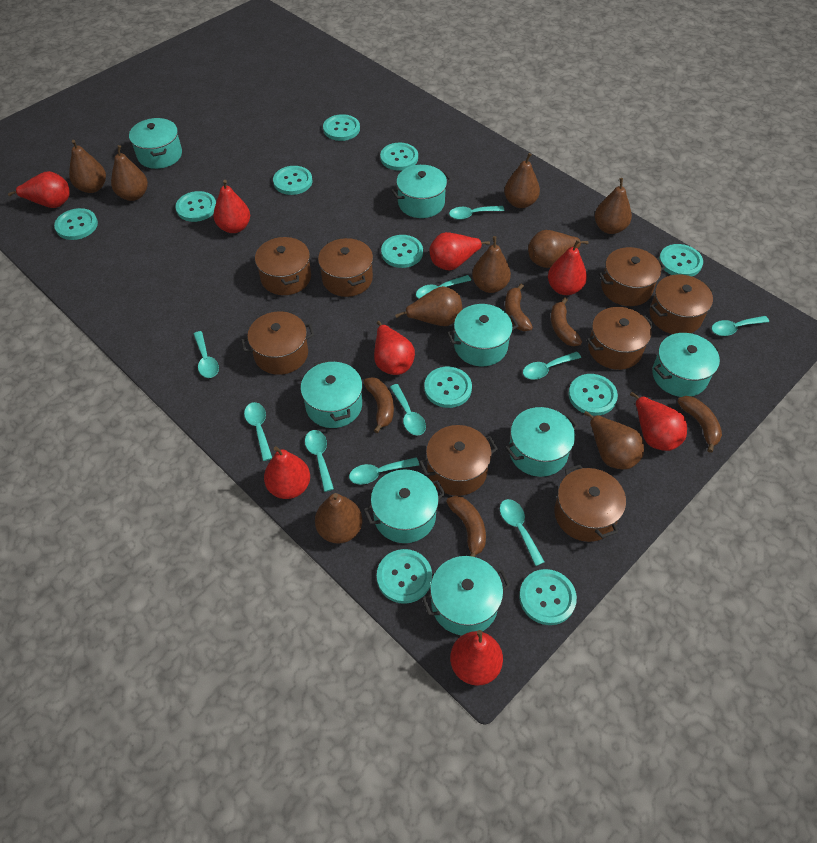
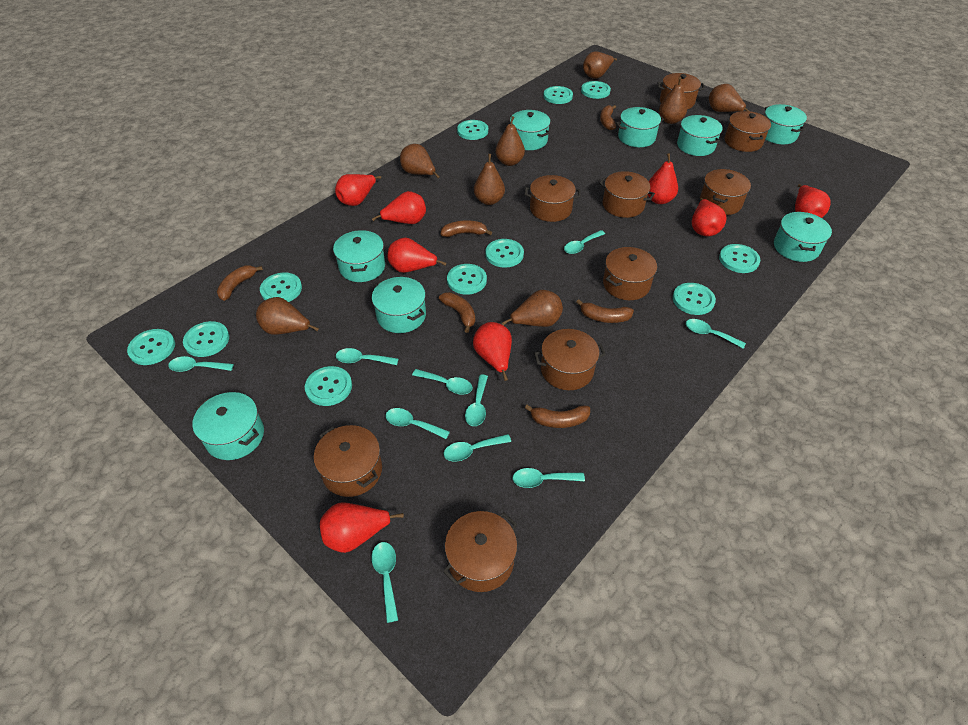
brown banana: [363,377,394,433] [446,496,486,557] [505,284,533,331] [551,298,582,346] [677,396,722,453] = 5 -> [217,265,263,301] [439,292,475,333] [441,220,492,237] [525,404,590,428] [576,299,634,323] [600,105,616,130] = 6
brown pear: [69,140,106,193] [111,145,148,201] [315,493,363,544] [395,286,462,326] [472,236,511,293] [504,153,540,208] [528,230,589,268] [584,411,644,469] [595,178,632,234] = 9 -> [256,297,319,335] [400,144,440,178] [474,154,505,205] [496,116,525,166] [501,290,563,327] [583,51,617,79] [659,77,687,124] [709,84,749,112] = 8
brown pot: [241,312,314,375] [255,236,311,295] [318,238,373,297] [419,425,498,496] [554,465,626,542] [587,307,654,370] [599,247,665,306] [650,274,714,334] = 8 -> [314,425,382,497] [443,511,517,592] [525,175,581,222] [534,329,606,390] [599,171,655,218] [603,247,657,300] [657,73,705,109] [700,169,751,215] [724,111,771,152] = 9

